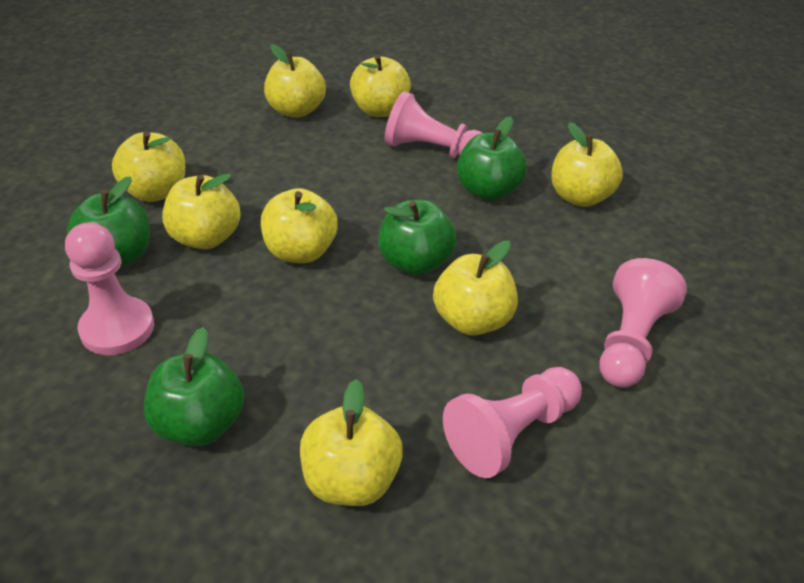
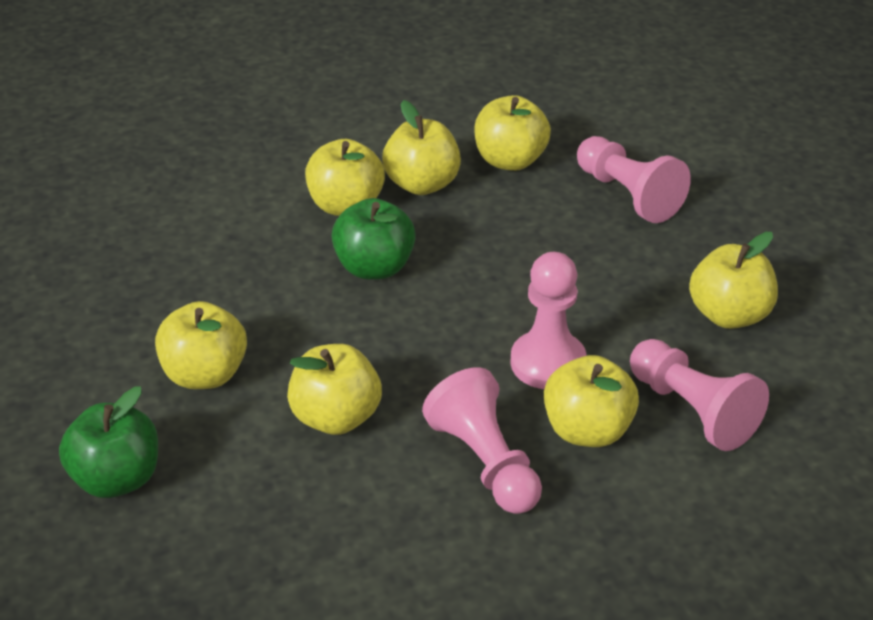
green apple: [67,176,150,267] [144,327,244,446] [378,200,456,275] [457,116,527,201] = 4 -> [59,387,158,498] [331,198,416,280] = 2
yellow apple: [112,131,185,202] [162,173,241,249] [261,188,338,263] [264,44,326,118] [300,379,403,506] [350,55,411,117] [433,241,518,336] [551,122,623,207] = 8 -> [155,301,247,389] [287,344,382,435] [305,139,385,216] [382,100,461,195] [474,95,551,171] [544,355,639,447] [689,232,778,329] = 7

